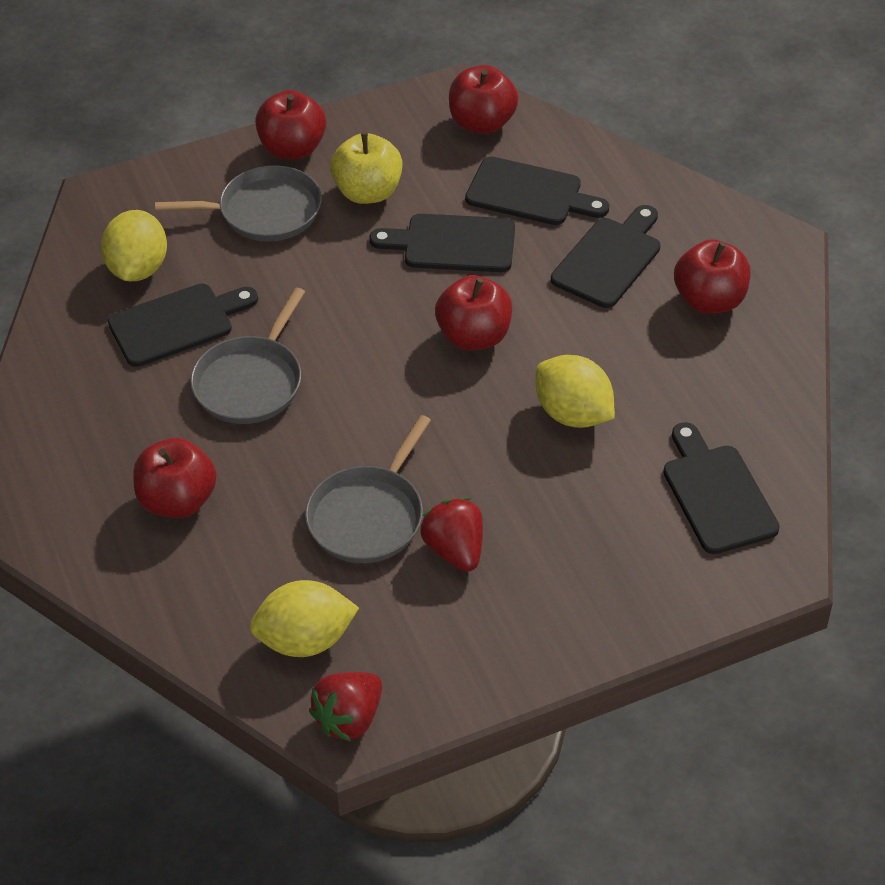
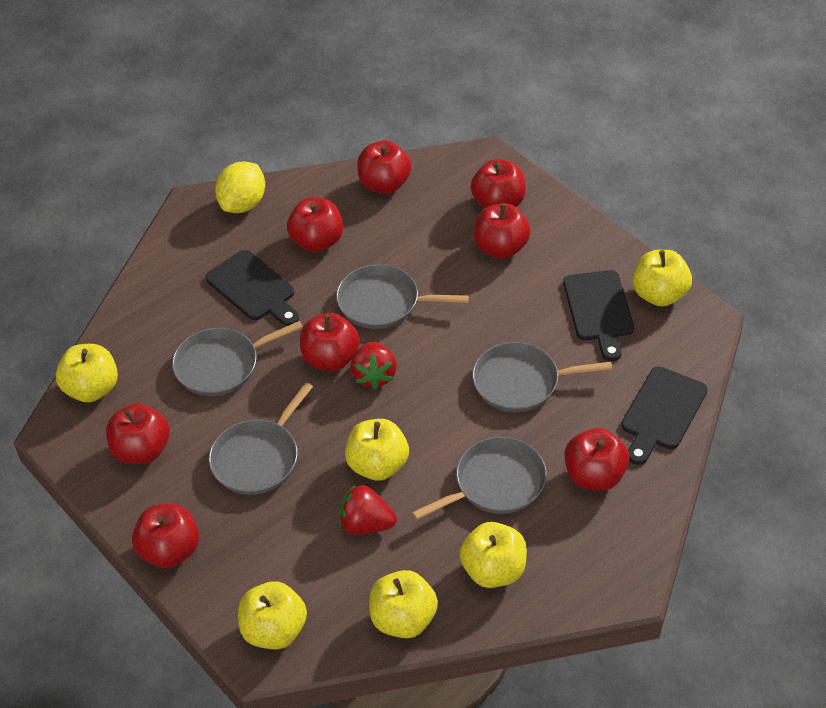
black cutting board: [108,284,258,367] [370,214,515,272] [465,157,609,225] [551,205,661,308] [663,422,780,554] = 5 -> [205,250,299,326] [563,270,634,361] [621,366,708,465] = 3
grey pan: [155,165,322,242] [190,288,305,424] [305,415,431,563] = 3 -> [172,321,303,396] [209,383,313,495] [336,264,469,329] [412,437,547,520] [472,342,612,412] = 5
red apple: [134,438,217,518] [255,90,326,159] [435,275,512,350] [449,65,518,134] [674,239,751,314] = 5 -> [106,403,170,464] [132,504,199,568] [287,198,343,252] [300,313,360,371] [357,140,412,194] [471,159,526,208] [474,203,531,259] [564,428,629,491] = 8
yellow apple: [330,132,403,204] = 1 -> [56,344,118,402] [238,581,307,649] [345,419,409,481] [369,570,438,638] [459,522,527,588] [633,250,692,306] = 6
yellow lemon: [101,210,167,281] [249,580,359,657] [535,355,615,428] = 3 -> [215,161,265,213] = 1

